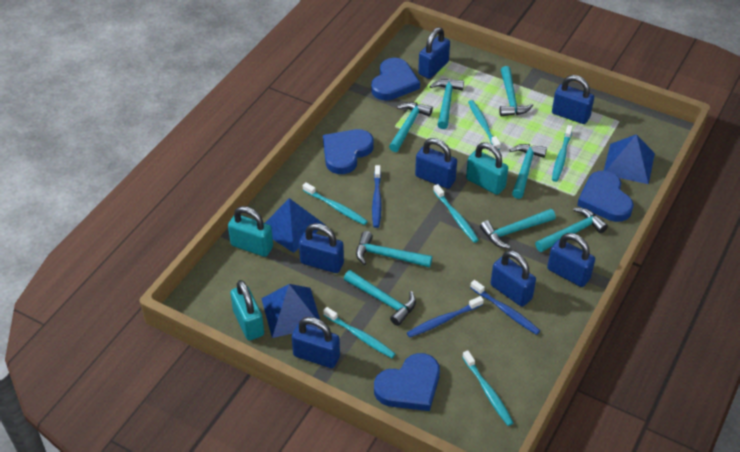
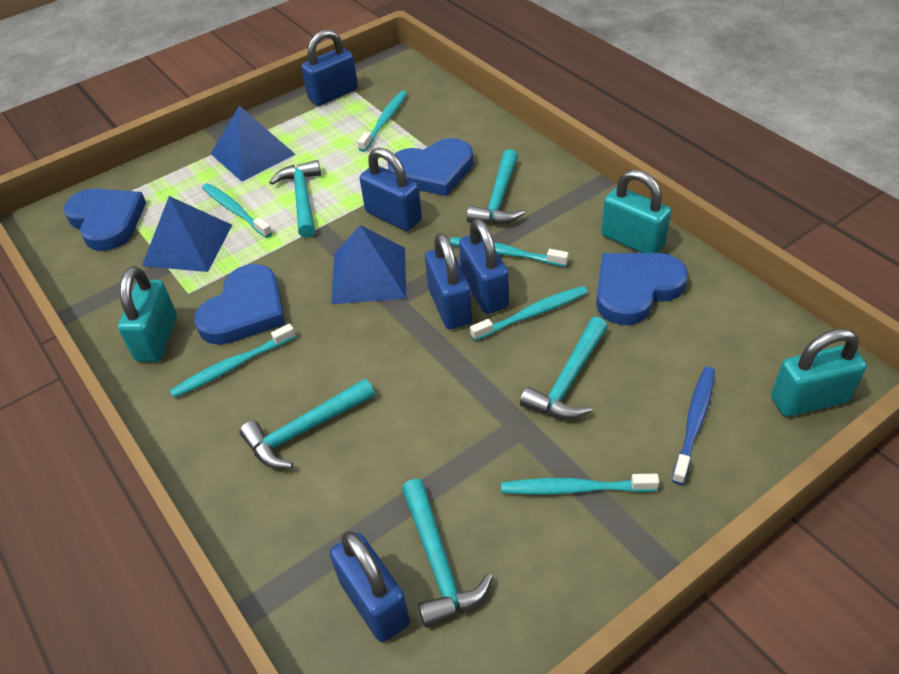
blue padlock: [292,317,340,368] [299,223,344,273] [415,138,457,189] [418,27,450,79] [491,250,536,307] [547,233,595,287] [552,75,594,124] = 7 -> [301,29,358,106] [330,532,410,642] [360,147,422,231] [425,233,472,329] [459,219,509,314] = 5
blue toothbrush: [372,165,382,228] [407,296,484,338] [470,280,540,335] = 3 -> [672,367,715,485] = 1
turquoise hammer: [344,270,416,326] [356,231,432,268] [389,102,433,152] [430,79,464,129] [480,209,556,249] [499,66,533,116] [509,144,547,199] [535,208,608,252] = 8 -> [239,379,375,469] [269,160,321,238] [402,479,493,628] [467,149,525,225] [520,317,608,419] = 5

